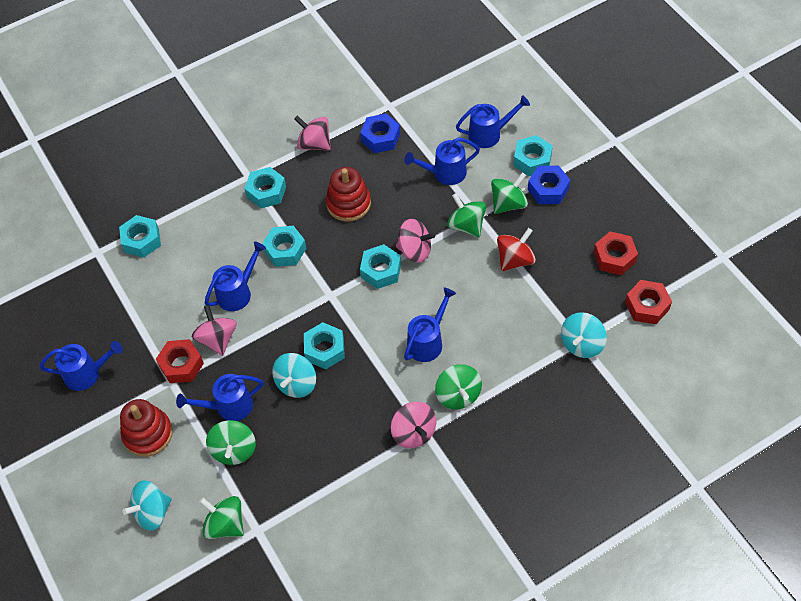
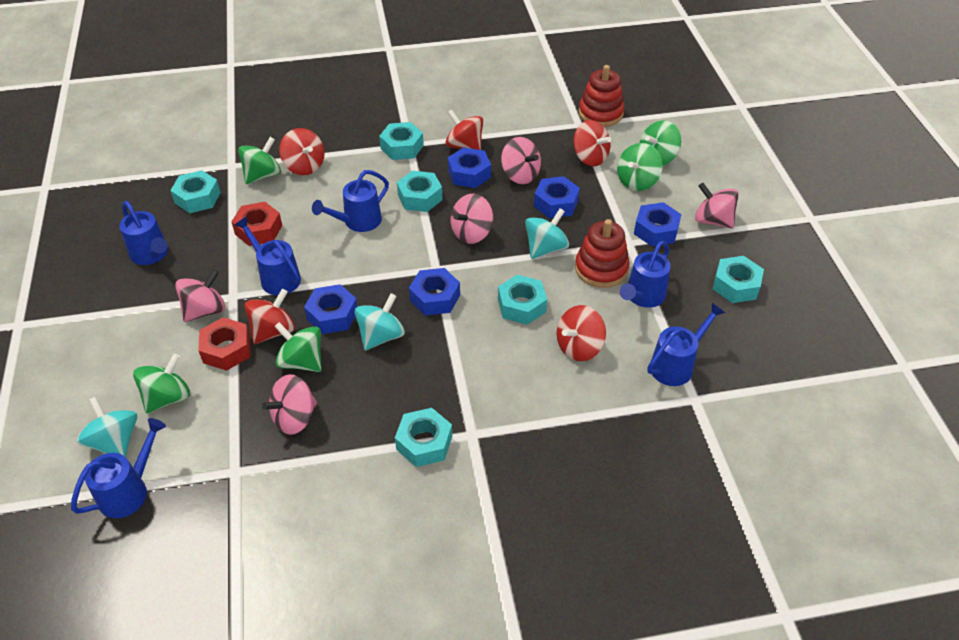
blue nut: [360,114,400,153] [528,166,570,204] = 2 -> [304,284,357,334] [409,268,460,316] [448,147,491,188] [534,176,580,218] [634,202,682,246] = 5
pink spinning top: [192,305,237,356] [294,115,331,150] [391,402,436,448] [395,219,435,263] = 4 -> [175,269,226,322] [262,374,317,435] [451,194,493,244] [501,137,541,184] [695,183,739,229] = 5
red nut: [156,339,204,383] [594,231,638,275] [625,280,672,324] = 3 -> [198,317,250,371] [231,202,282,246] = 2
red spinning top: [497,228,536,271] = 1 -> [245,289,295,344] [279,128,325,175] [446,109,483,150] [557,305,606,361] [573,120,611,166] = 5

